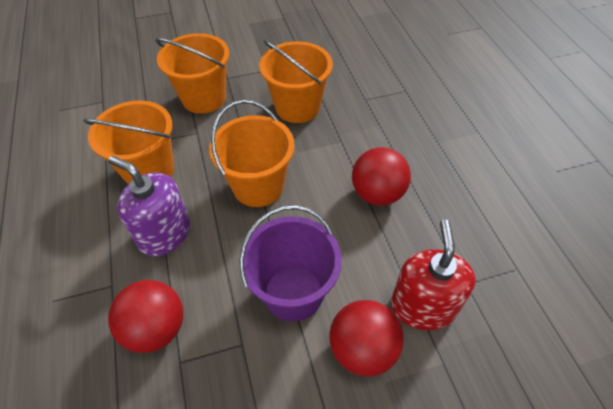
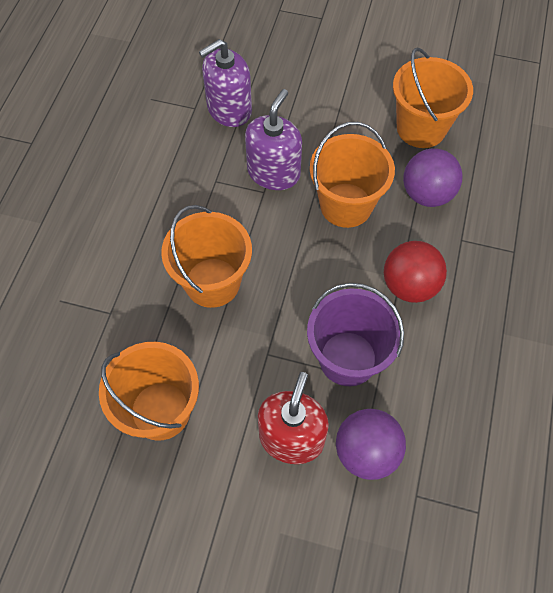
purple ball: none = 0 -> [336,409,406,480] [403,148,463,207] = 2
purple soap dispenser: [108,156,190,256] = 1 -> [199,39,252,127] [245,89,302,190] = 2
red ball: [108,280,183,353] [330,300,404,377] [352,147,411,206] = 3 -> [384,241,447,303] = 1

